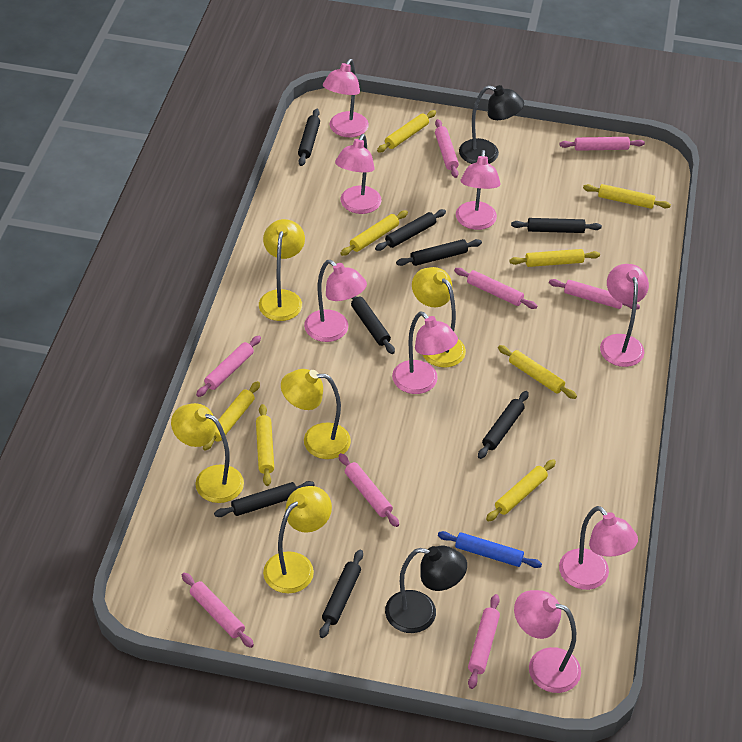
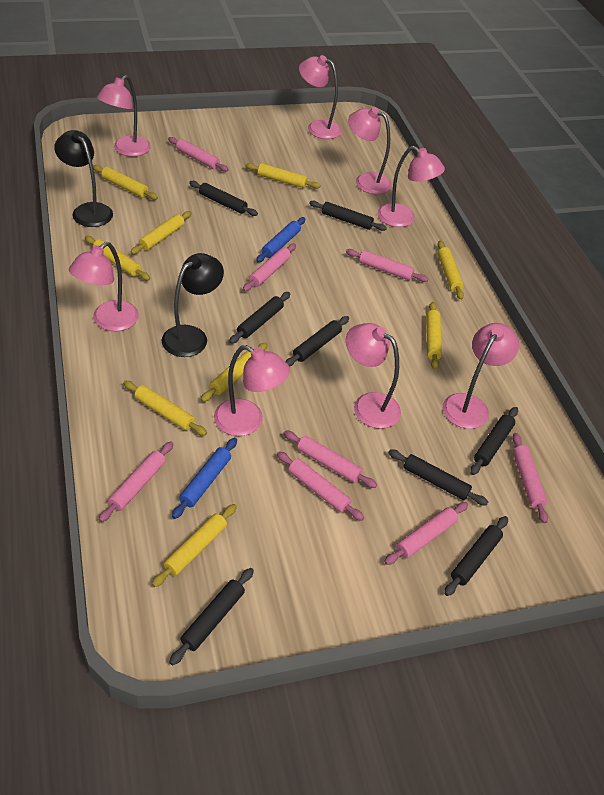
blue rolling pin: [438,531,542,568] = 1 -> [172,438,237,519] [256,217,305,262] = 2
yellow lamp: [171,403,244,503] [259,219,305,321] [263,486,332,594] [281,369,351,459] [412,267,466,367] = 5 -> none = 0
yellow rolling pin: [203,381,260,451] [256,404,274,486] [340,210,408,256] [377,110,436,152] [486,459,556,522] [498,345,577,399] [509,249,600,267] [583,184,671,209] = 8 -> [85,236,150,280] [93,165,158,200] [123,381,207,436] [131,211,192,254] [152,504,237,587] [201,343,268,402] [245,163,320,189] [426,302,442,370] [438,241,464,300] = 9

